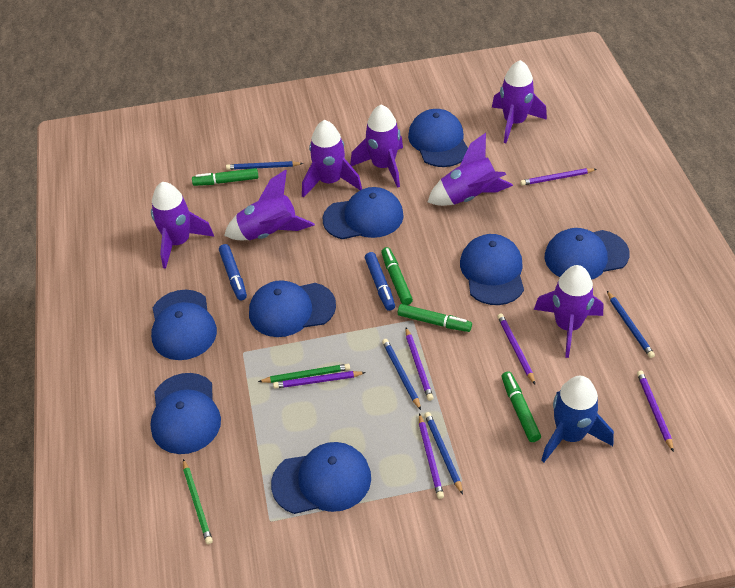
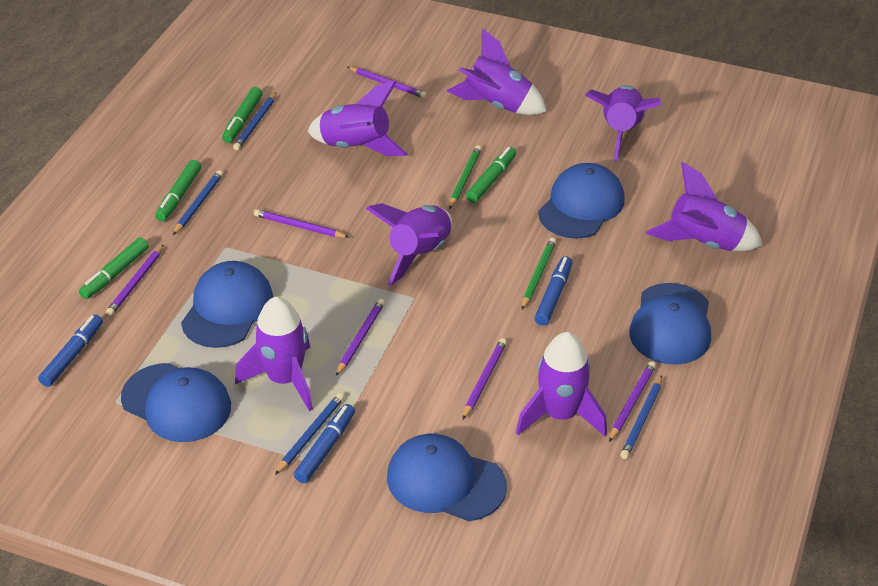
blue cap: [150,373,221,454] [151,290,217,360] [249,280,336,337] [271,442,371,514] [323,187,404,239] [408,109,468,167] [460,234,524,305] [545,228,630,280] = 8 -> [121,363,231,442] [181,261,273,348] [387,434,507,521] [538,163,625,239] [629,283,711,365] = 5
blue marker: [219,244,247,300] [365,252,395,311] = 2 -> [38,314,103,387] [294,404,355,483] [535,256,572,326] = 3
blue rocket: [541,376,614,462] = 1 -> none = 0

